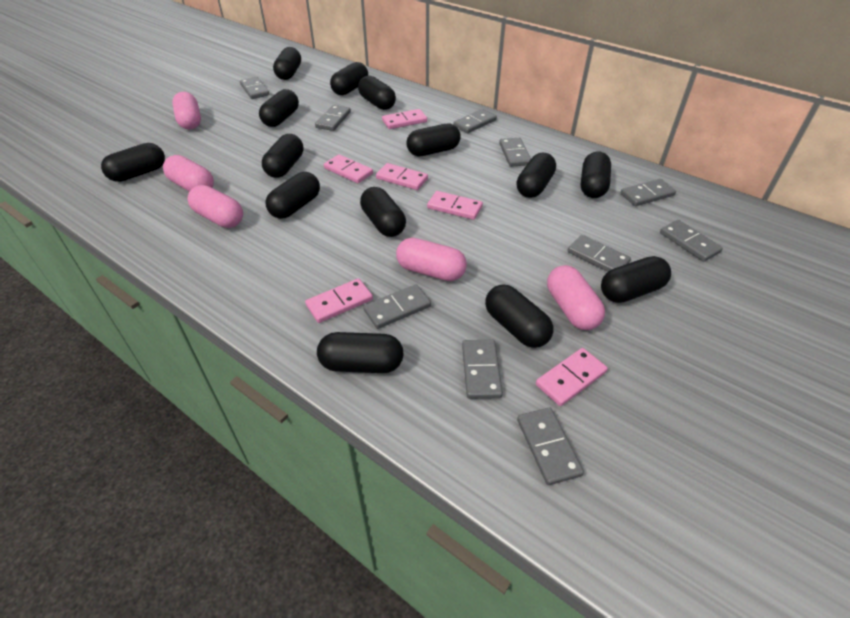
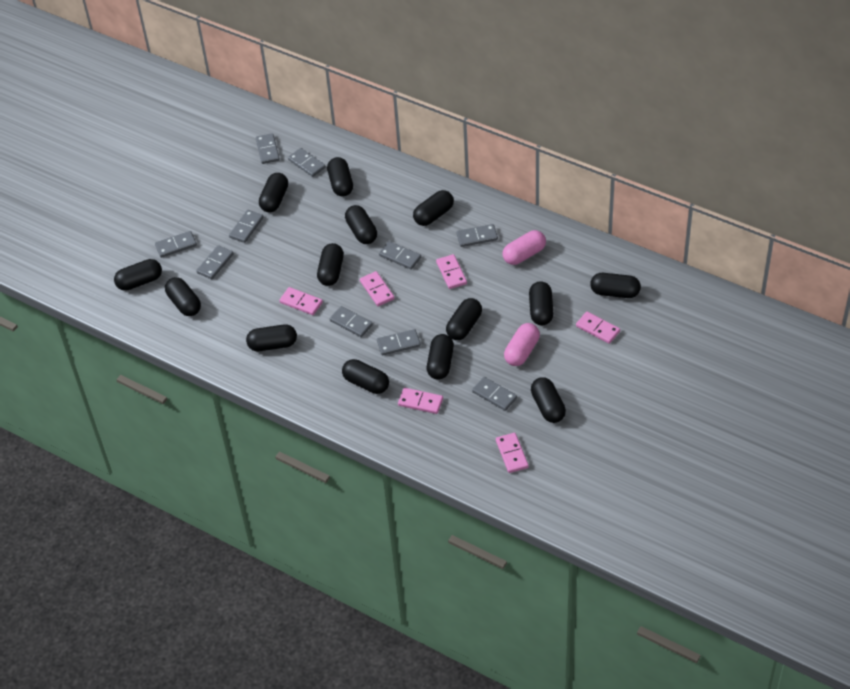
pink capsule: [163,155,214,192] [172,92,201,129] [187,185,243,228] [396,238,467,281] [547,265,605,330] = 5 -> [502,230,546,265] [504,323,540,366] = 2

